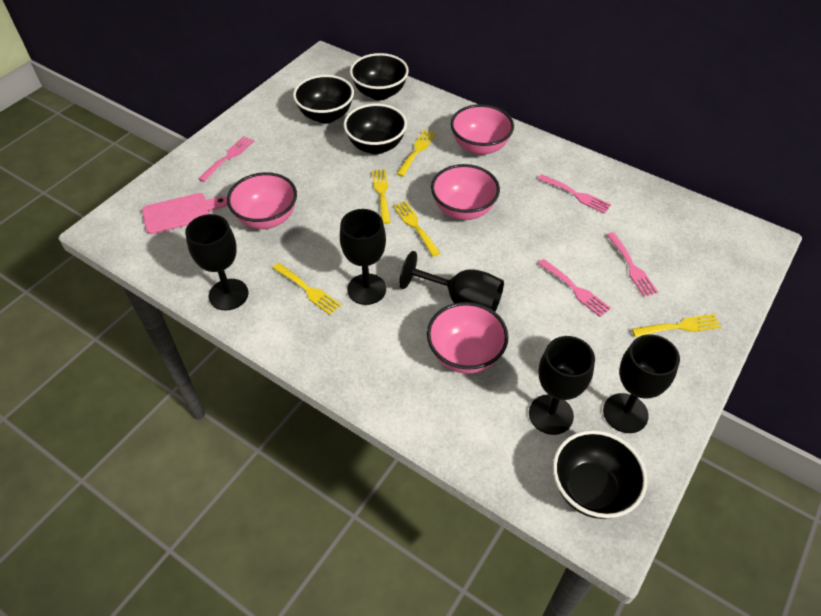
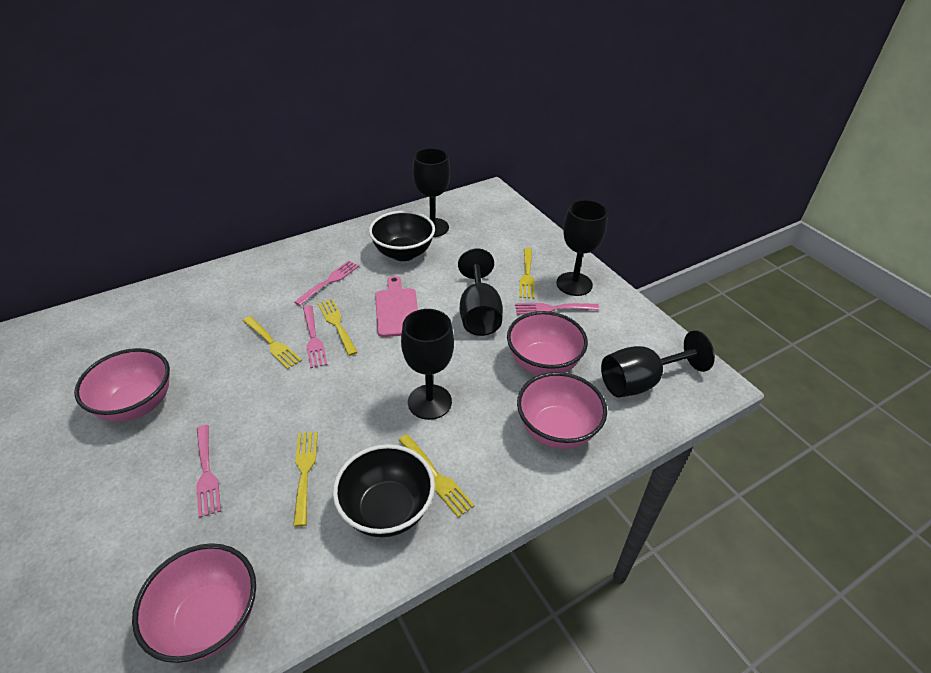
black bowl: [293,75,354,123] [343,104,407,154] [350,53,409,100] [553,430,647,519] = 4 -> [333,444,435,537] [369,211,435,261] = 2

